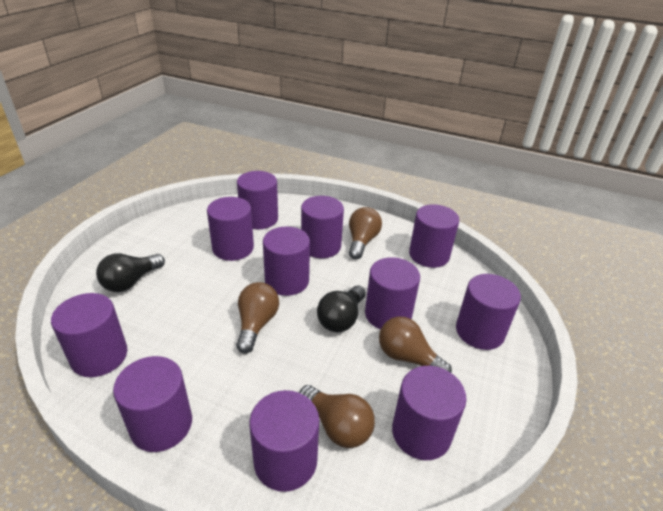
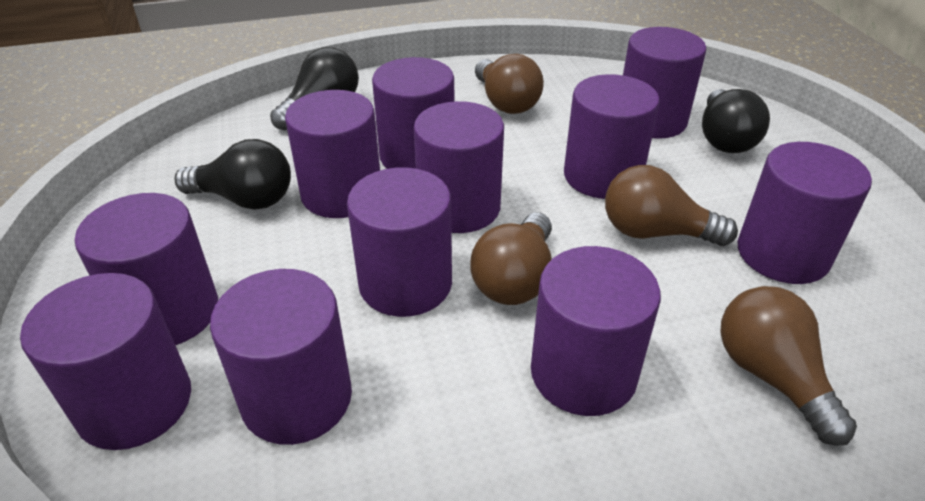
black light bulb: [96,253,165,292] [317,285,366,332] = 2 -> [175,139,291,210] [270,47,359,130] [702,89,770,153] = 3

